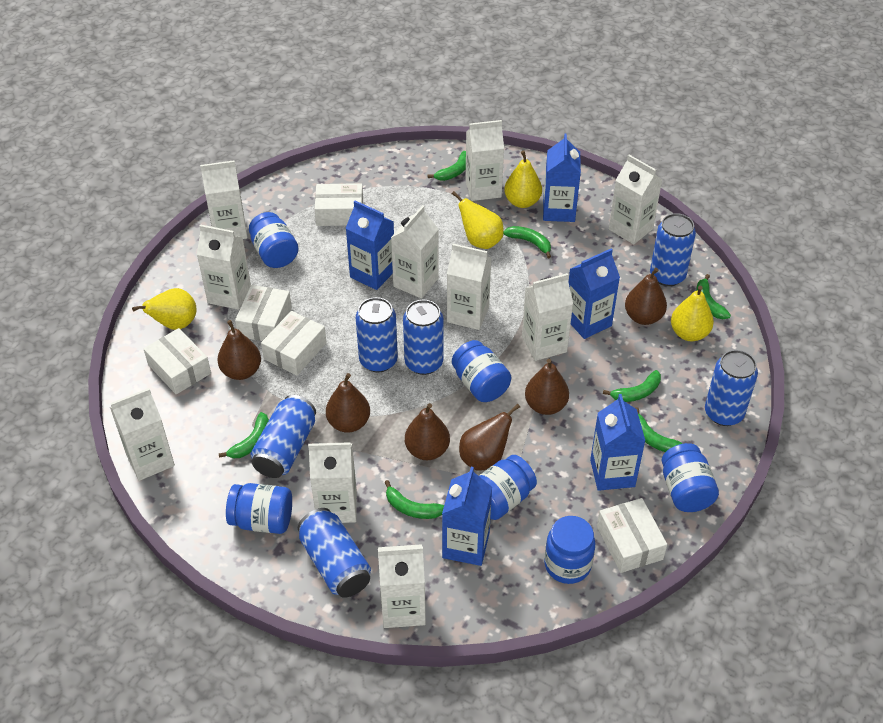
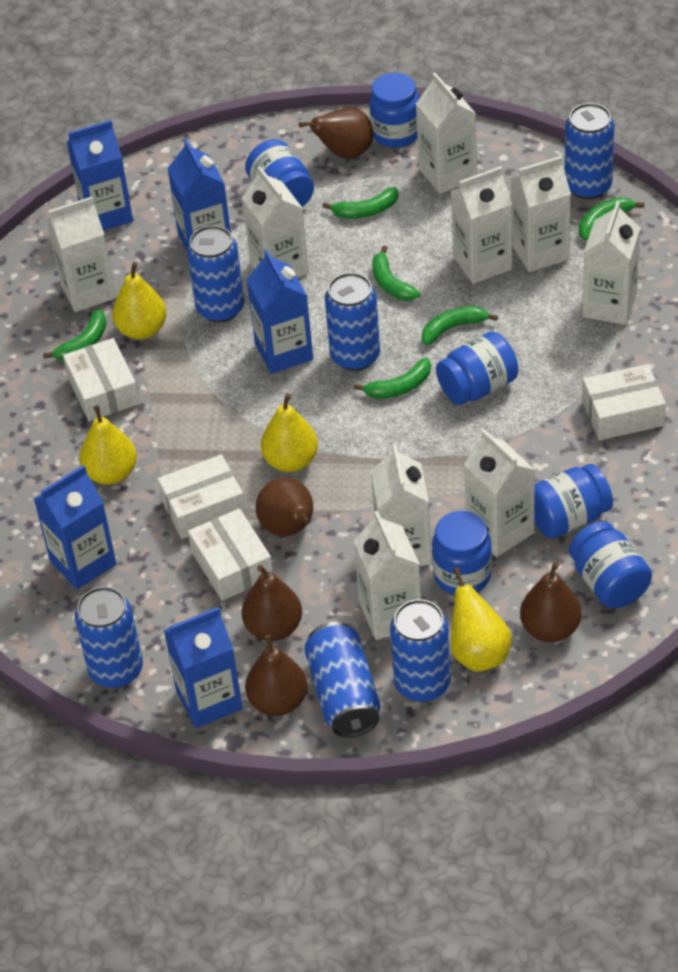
brown pear: [217,320,261,380] [326,373,370,433] [405,403,450,460] [459,404,520,471] [525,359,569,415] [625,268,667,325] = 6 -> [242,565,302,641] [245,634,307,716] [256,477,313,536] [299,108,374,159] [520,562,581,642] = 5
green banana: [218,412,269,458] [385,480,444,519] [428,151,466,181] [503,226,551,259] [603,370,661,402] [636,408,683,452] [696,274,731,319] = 7 -> [43,309,107,360] [322,187,398,219] [354,358,431,399] [372,245,420,301] [422,306,498,345] [579,197,644,240] = 6
white box: [144,328,211,394] [235,285,292,341] [261,311,327,375] [315,183,363,226] [597,498,667,573] = 5 -> [63,338,140,421] [157,454,246,539] [188,508,273,601] [582,364,666,440] = 4
white carton: [110,388,175,481] [197,224,251,310] [200,160,247,239] [308,442,357,523] [378,544,426,628] [391,205,439,298] [447,244,491,330] [465,120,504,201] [522,273,573,361] [609,155,662,244] = 10 -> [47,197,116,312] [242,166,309,278] [353,511,421,640] [371,444,432,566] [416,73,477,194] [451,166,512,284] [464,429,535,557] [510,156,571,272] [582,201,640,325] = 9

